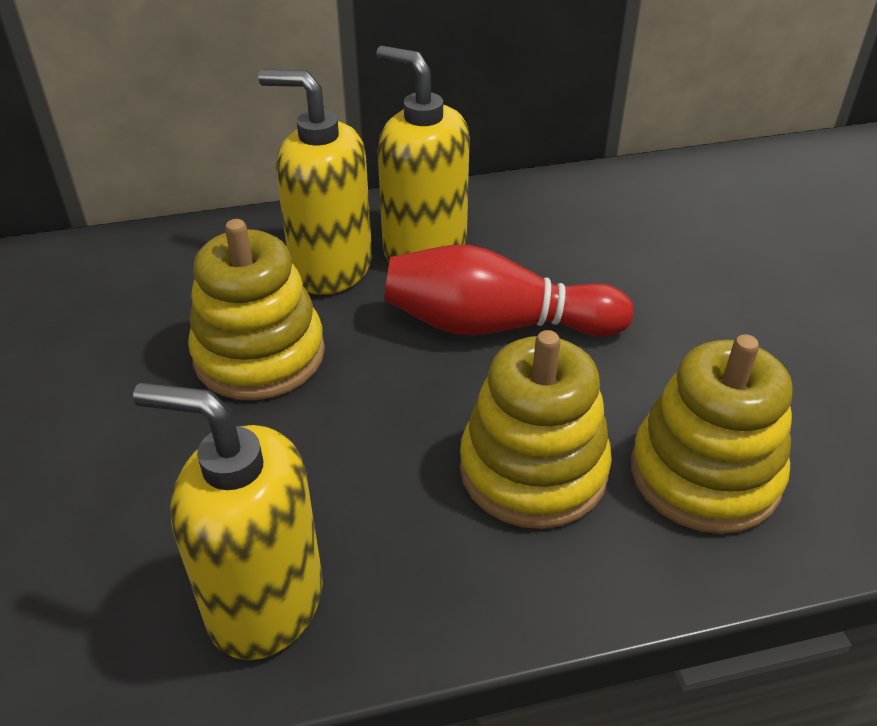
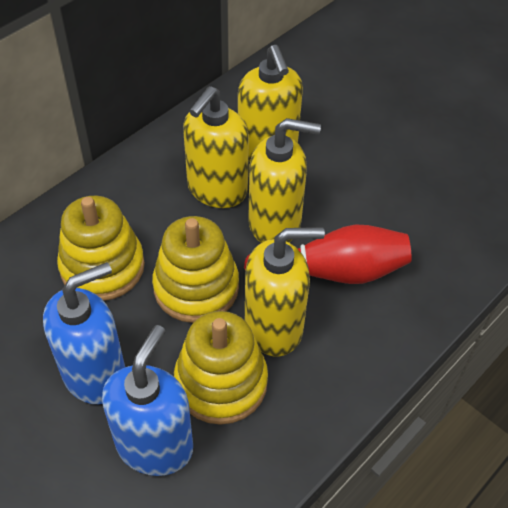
blue soap dispenser: none = 0 -> [43,262,125,404] [102,325,193,476] = 2
yellow soap dispenser: [133,382,323,660] [258,69,372,295] [376,46,469,261] = 3 -> [183,86,249,208] [238,45,303,162] [245,227,325,357] [248,118,321,243] = 4

